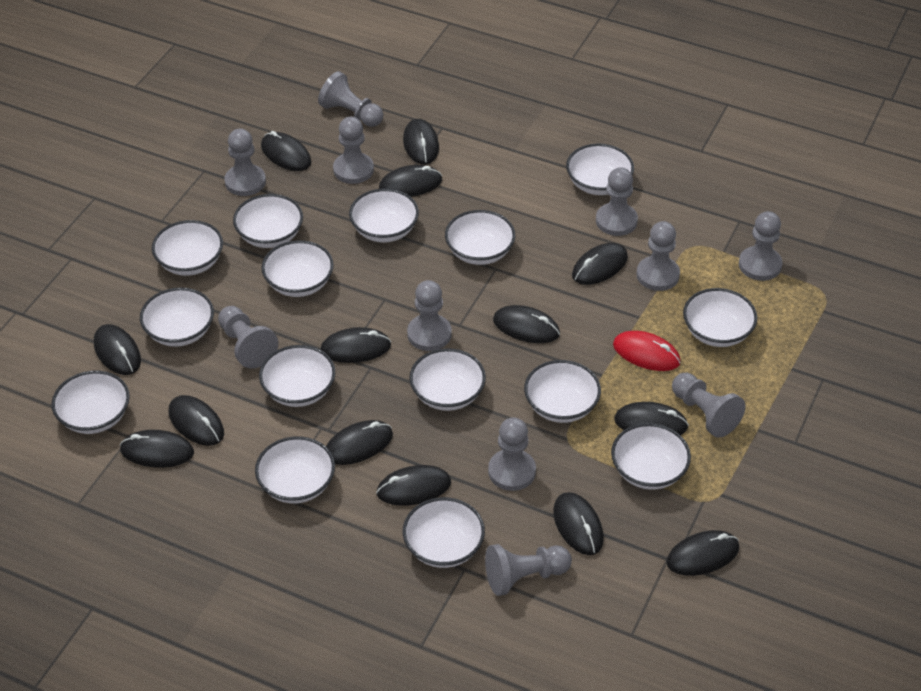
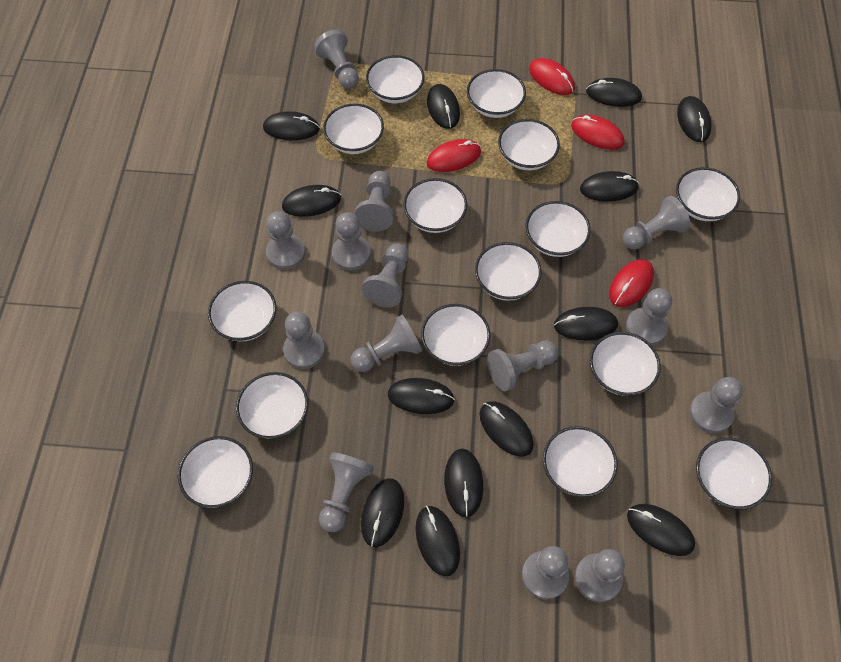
black mouse: [94,324,141,375] [120,430,194,468] [169,395,224,446] [261,131,311,171] [320,327,391,363] [326,420,393,465] [376,465,451,506] [379,165,442,197] [403,119,439,165] [493,305,560,343] [553,492,604,555] [572,243,628,285] [614,402,689,435] [666,530,739,576] = 14 -> [263,111,320,140] [282,185,341,217] [361,478,404,547] [388,378,455,414] [415,506,460,576] [427,84,460,129] [444,448,483,517] [479,401,534,457] [554,307,618,340] [580,171,639,202] [586,78,642,107] [627,504,695,556] [677,96,712,142] = 13
grey pawn: [218,306,278,369] [224,128,266,196] [318,71,383,127] [333,117,374,184] [407,280,452,351] [485,544,572,596] [488,417,536,491] [596,167,638,236] [636,221,680,291] [672,372,745,438] [739,211,783,281] = 11 -> [266,211,305,270] [283,312,325,369] [314,29,359,89] [319,452,374,533] [332,212,371,271] [351,315,422,372] [354,171,393,232] [362,243,409,308] [487,340,558,391] [522,546,569,599] [575,549,625,602] [623,196,691,250] [626,288,672,345] [690,377,743,433] = 14
red mouse: [613,331,681,371] = 1 -> [426,139,481,172] [529,58,575,95] [571,115,625,150] [609,259,654,307] = 4

